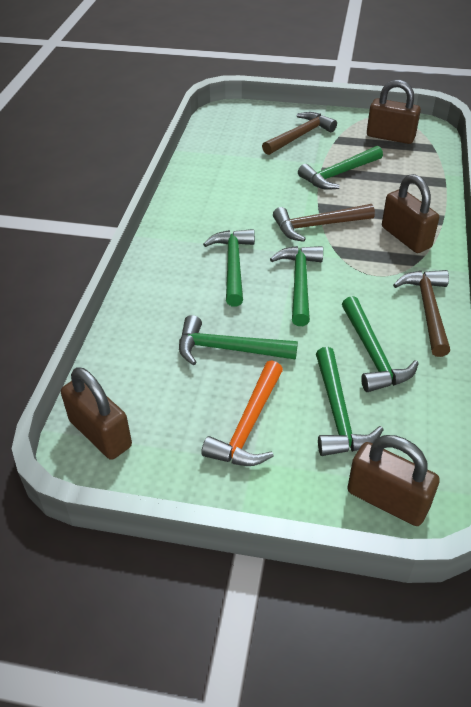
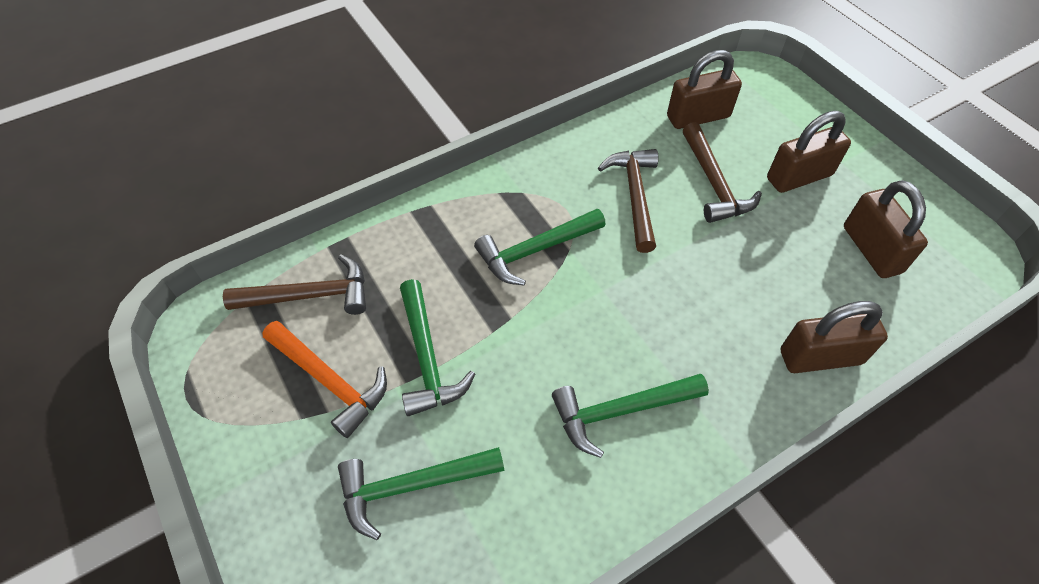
green hammer: [179,315,298,366] [203,229,255,306] [270,246,323,326] [298,146,383,190] [316,347,384,456] [342,296,419,392] = 6 -> [338,447,504,540] [400,279,475,416] [474,209,606,286] [552,374,709,458] = 4

